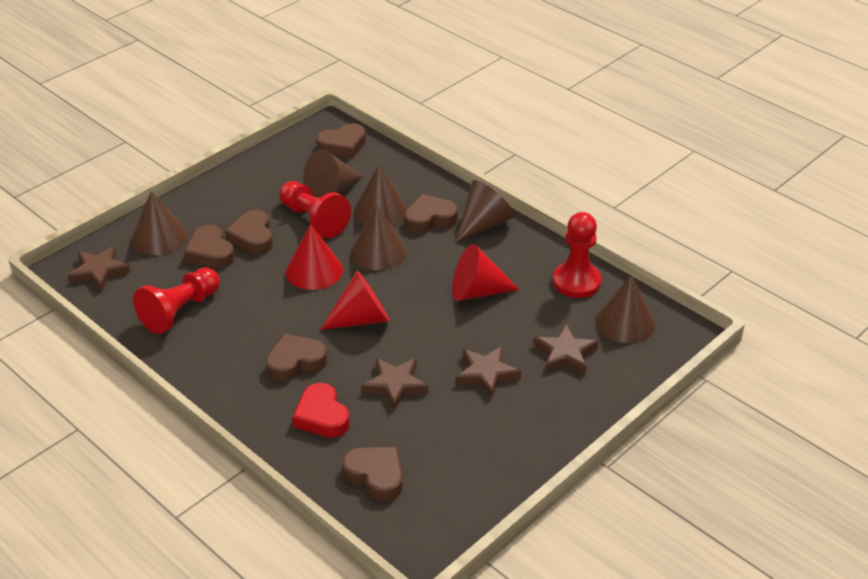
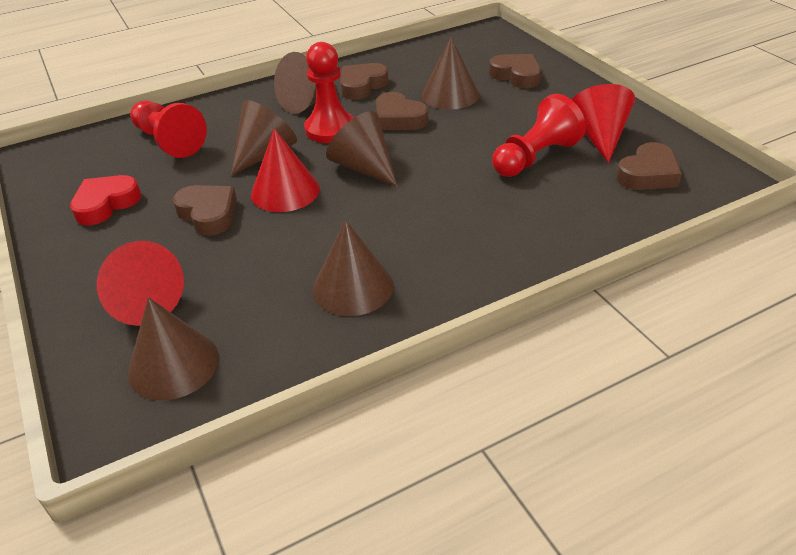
brown heart: [184,225,235,268] [225,210,273,254] [266,334,327,381] [317,123,366,158] [343,447,403,501] [405,194,458,233] = 6 -> [173,185,237,236] [340,63,389,100] [376,92,429,130] [489,54,541,88] [616,142,682,190] = 5
brown star: [68,245,131,291] [362,358,429,411] [456,346,521,398] [534,324,599,374] = 4 -> none = 0

